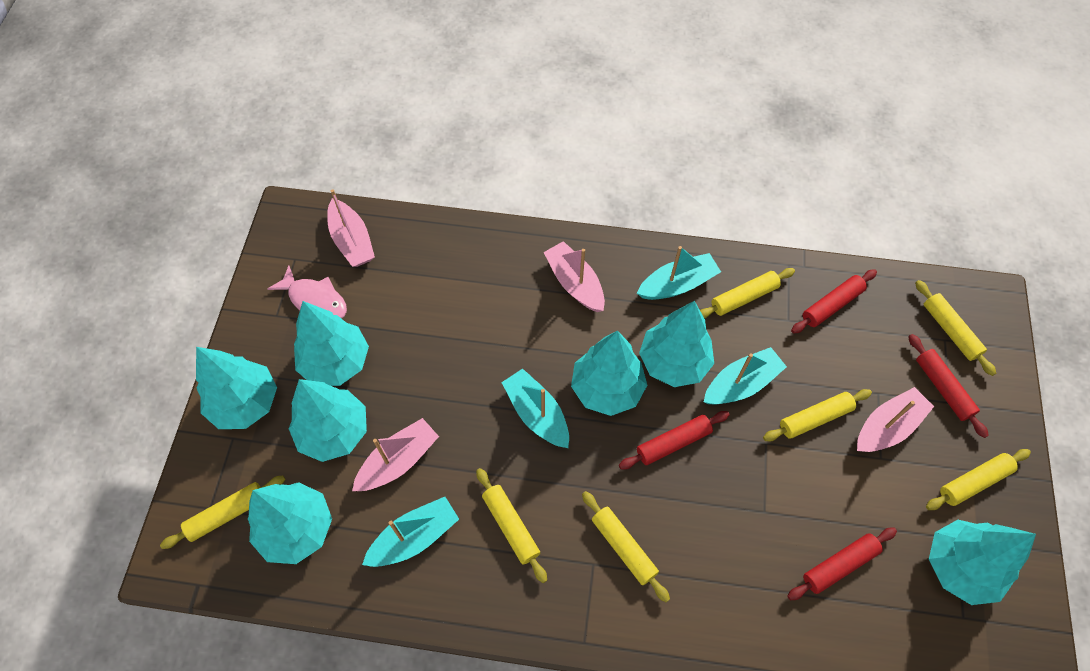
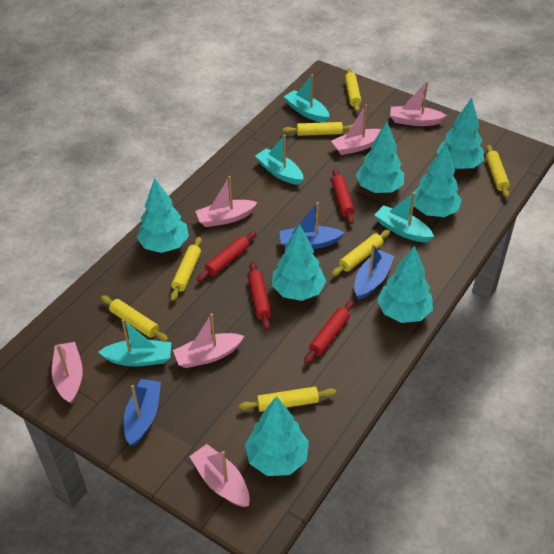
blue boat: none = 0 -> [124,379,161,446] [279,202,344,249] [354,244,394,300] = 3
pink boat: [327,189,375,267] [352,418,439,491] [543,241,605,312] [857,387,934,452] = 4 -> [52,342,83,404] [173,313,244,368] [189,444,249,507] [195,176,258,227] [331,105,381,155] [390,82,447,126] = 6
pink fish: [267,265,347,319] = 1 -> none = 0

